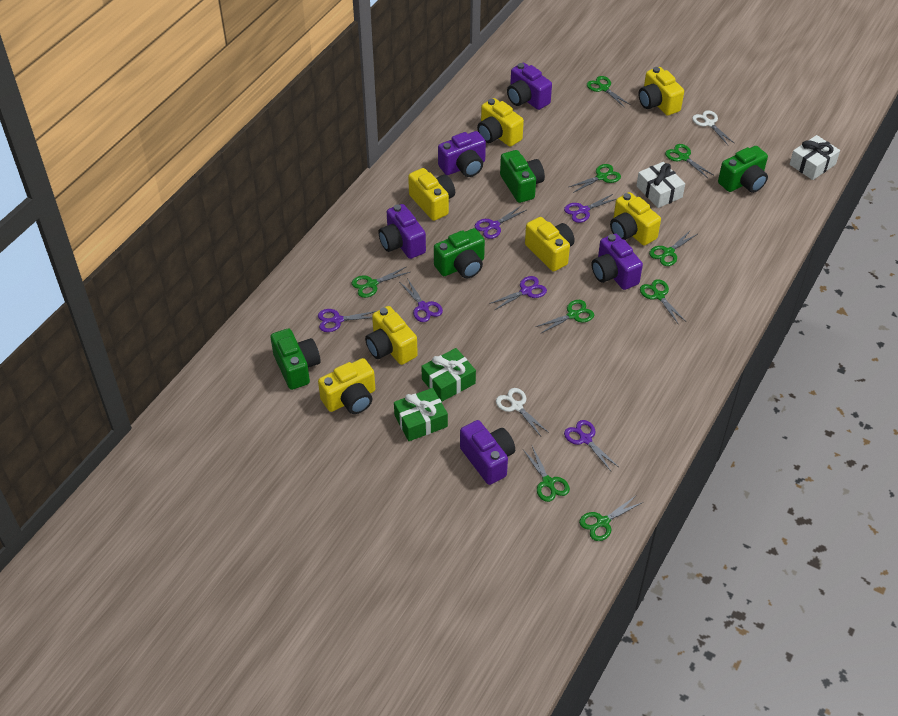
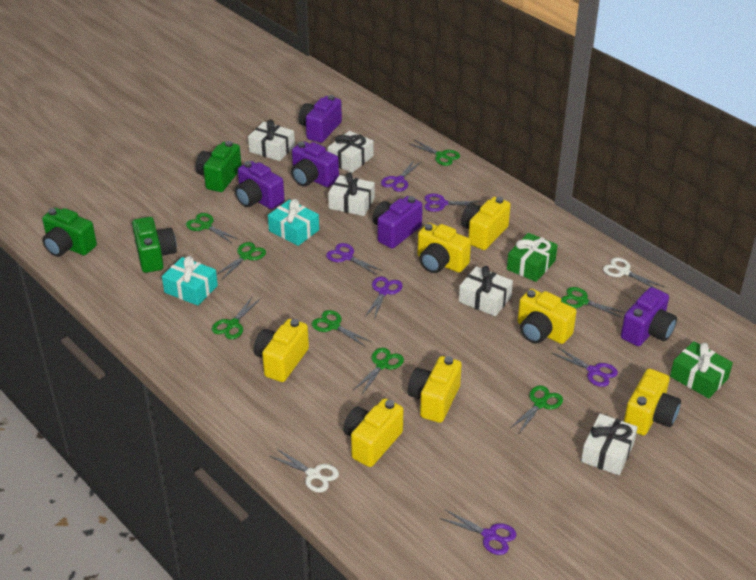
green camera: [270,328,321,390] [434,228,485,278] [500,150,545,203] [718,146,768,193] = 4 -> [42,208,97,257] [132,217,177,273] [196,141,242,192] = 3
green scissors: [352,267,410,298] [523,446,570,502] [535,300,594,334] [569,164,621,193] [579,496,643,541] [587,76,630,108] [640,279,685,323] [649,230,697,266] [665,144,713,178] = 9 -> [186,213,238,243] [212,296,261,339] [216,242,266,280] [311,310,372,347] [353,348,404,394] [410,139,460,166] [509,385,563,433] [561,287,626,318] = 8
turquoise gift: none = 0 -> [162,256,218,306] [268,199,319,246] = 2
white gift: [636,162,685,208] [789,135,840,180] = 2 -> [248,119,295,161] [328,131,373,173] [328,173,375,216] [459,266,513,316] [581,414,638,476] = 5

